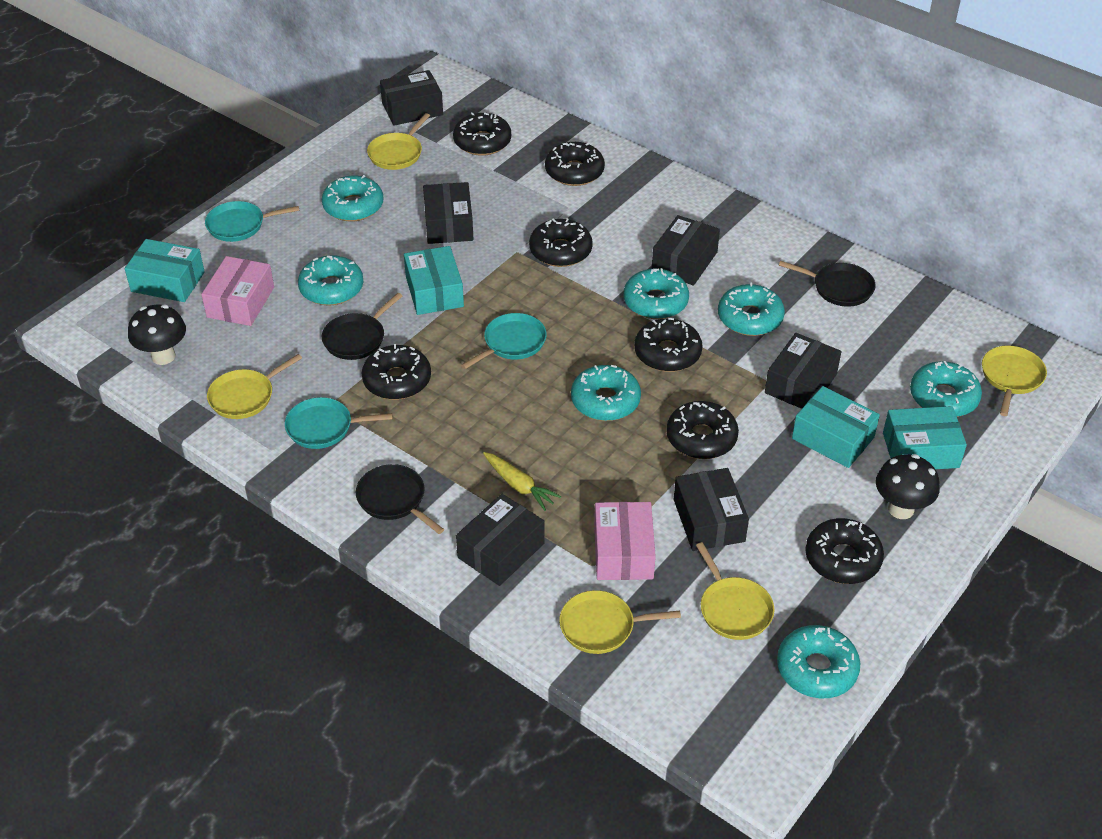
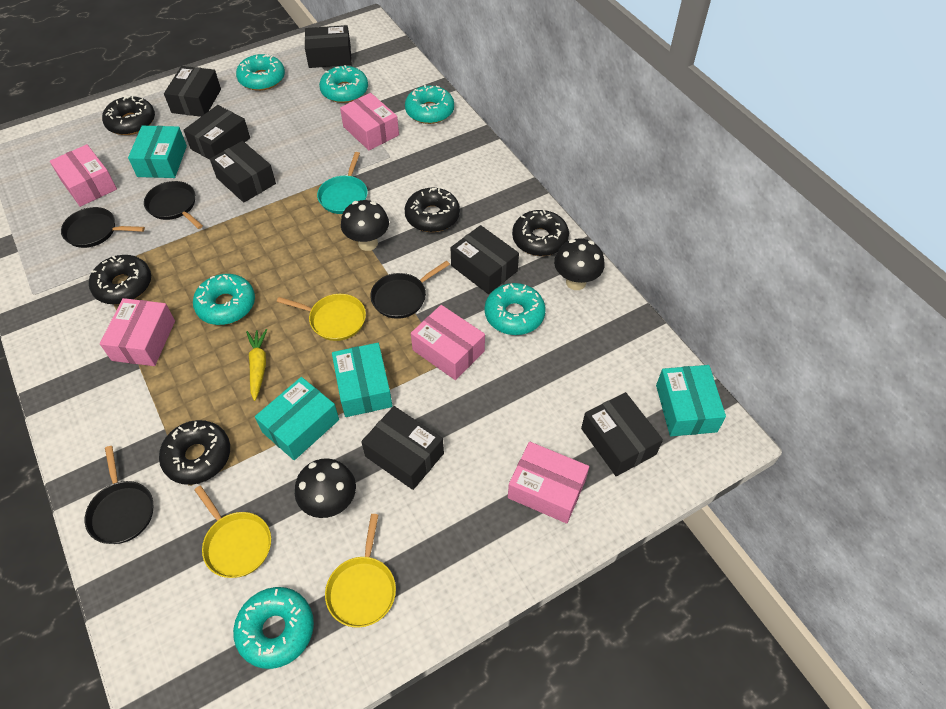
black box: [380,70,443,126] [423,182,474,244] [456,494,545,586] [652,215,720,286] [674,468,749,551] [765,333,841,409] = 6 -> [164,66,221,117] [183,105,250,160] [210,141,276,203] [305,25,351,68] [361,406,444,490] [451,225,519,294] [581,392,663,476] = 7
black donut: [362,344,431,400] [453,112,511,156] [529,218,593,267] [545,142,605,186] [634,318,703,372] [666,401,739,459] [805,518,884,584] = 7 -> [89,255,151,305] [102,96,155,135] [159,420,230,485] [405,188,460,232] [512,210,569,256] = 5
black mushroom: [128,304,186,365] [876,454,940,519] = 2 -> [295,458,356,518] [341,200,389,251] [554,238,605,290] = 3
black pan: [322,293,402,360] [356,464,444,534] [779,261,876,307] = 3 -> [61,207,145,248] [85,446,153,544] [144,181,203,229] [370,261,450,319] = 4
pink box: [201,256,274,326] [594,502,656,580] = 2 -> [50,144,117,207] [100,298,175,366] [340,93,399,150] [411,305,485,380] [508,442,589,524] = 5
turquoise donut: [298,255,363,306] [322,175,383,222] [571,365,641,421] [624,268,689,319] [718,282,785,336] [777,625,860,698] [910,361,982,417] = 7 -> [193,274,255,325] [233,587,314,669] [236,54,285,91] [319,65,368,103] [405,85,454,124] [485,283,546,335] = 6
turquoise pan: [205,201,299,242] [285,397,393,449] [461,313,547,369] = 3 -> [317,152,368,214] = 1
yellow pan: [207,354,302,419] [367,113,430,170] [559,590,681,654] [696,542,775,640] [982,346,1047,416] = 5 -> [194,486,271,578] [277,294,366,341] [325,514,396,628] = 3

